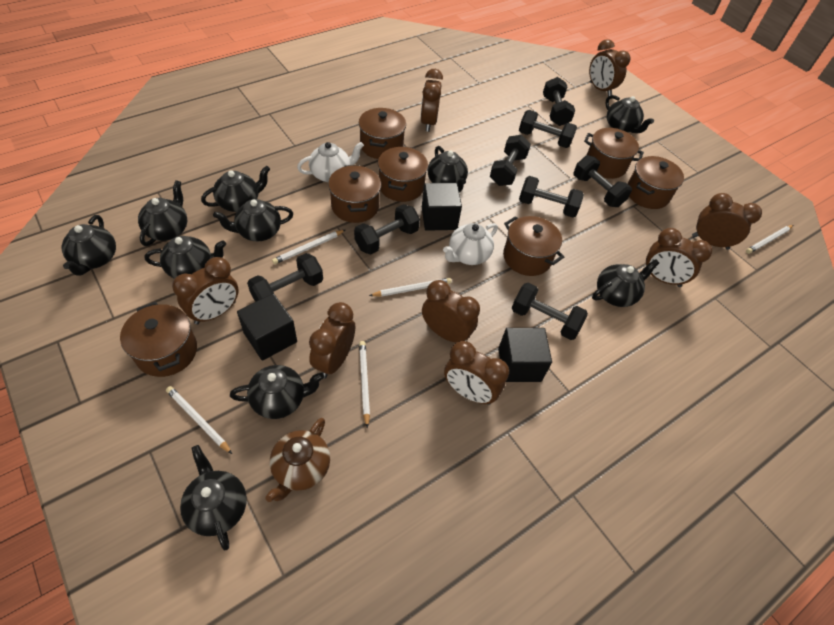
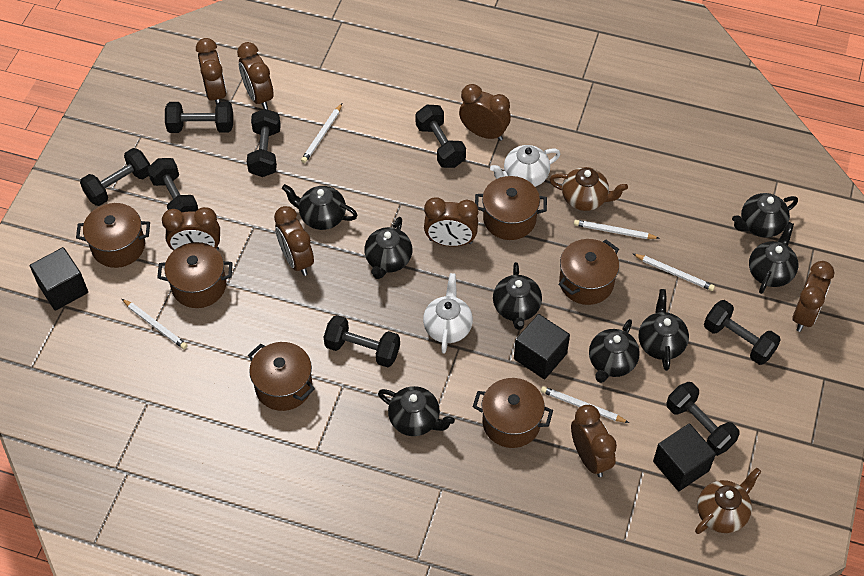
black teapot: [62,215,116,276] [138,180,187,246] [145,236,226,279] [180,445,247,551] [201,166,270,212] [213,199,293,241] [230,365,324,419] [428,146,468,192] [592,259,659,307] [605,95,654,133] = 10 -> [282,184,358,230] [364,217,412,279] [378,386,455,436] [493,262,542,330] [589,319,640,383] [639,289,689,371] [732,193,798,238] [749,222,798,294] = 8
brown pot: [120,302,197,377] [328,165,381,223] [359,108,406,159] [378,146,428,202] [503,216,564,276] [584,128,644,179] [628,156,684,209] = 7 -> [76,203,150,268] [157,242,233,308] [248,342,315,411] [473,378,553,448] [475,176,547,240] [559,239,619,305] = 6
brown teapot: [265,418,330,502] = 1 -> [549,167,628,211] [695,468,761,534] = 2

